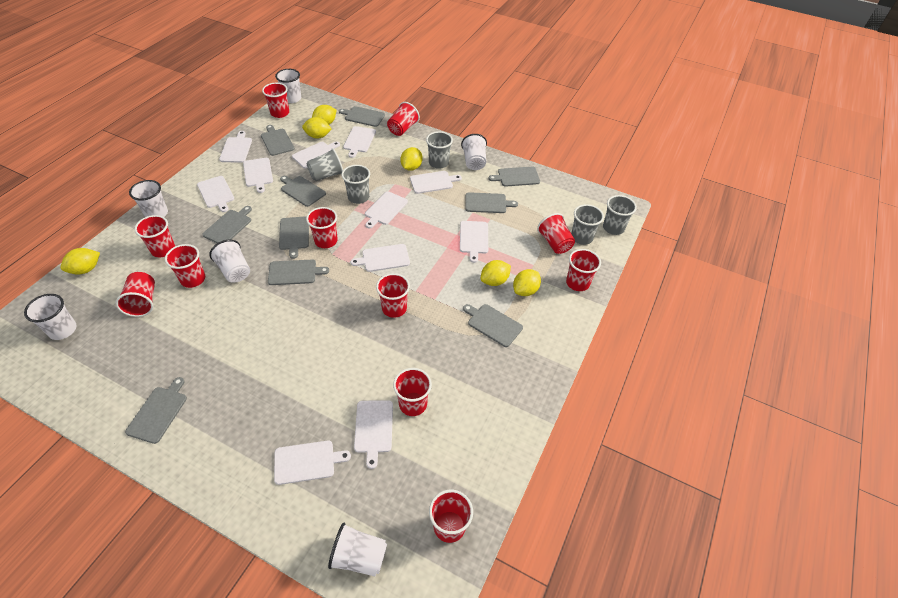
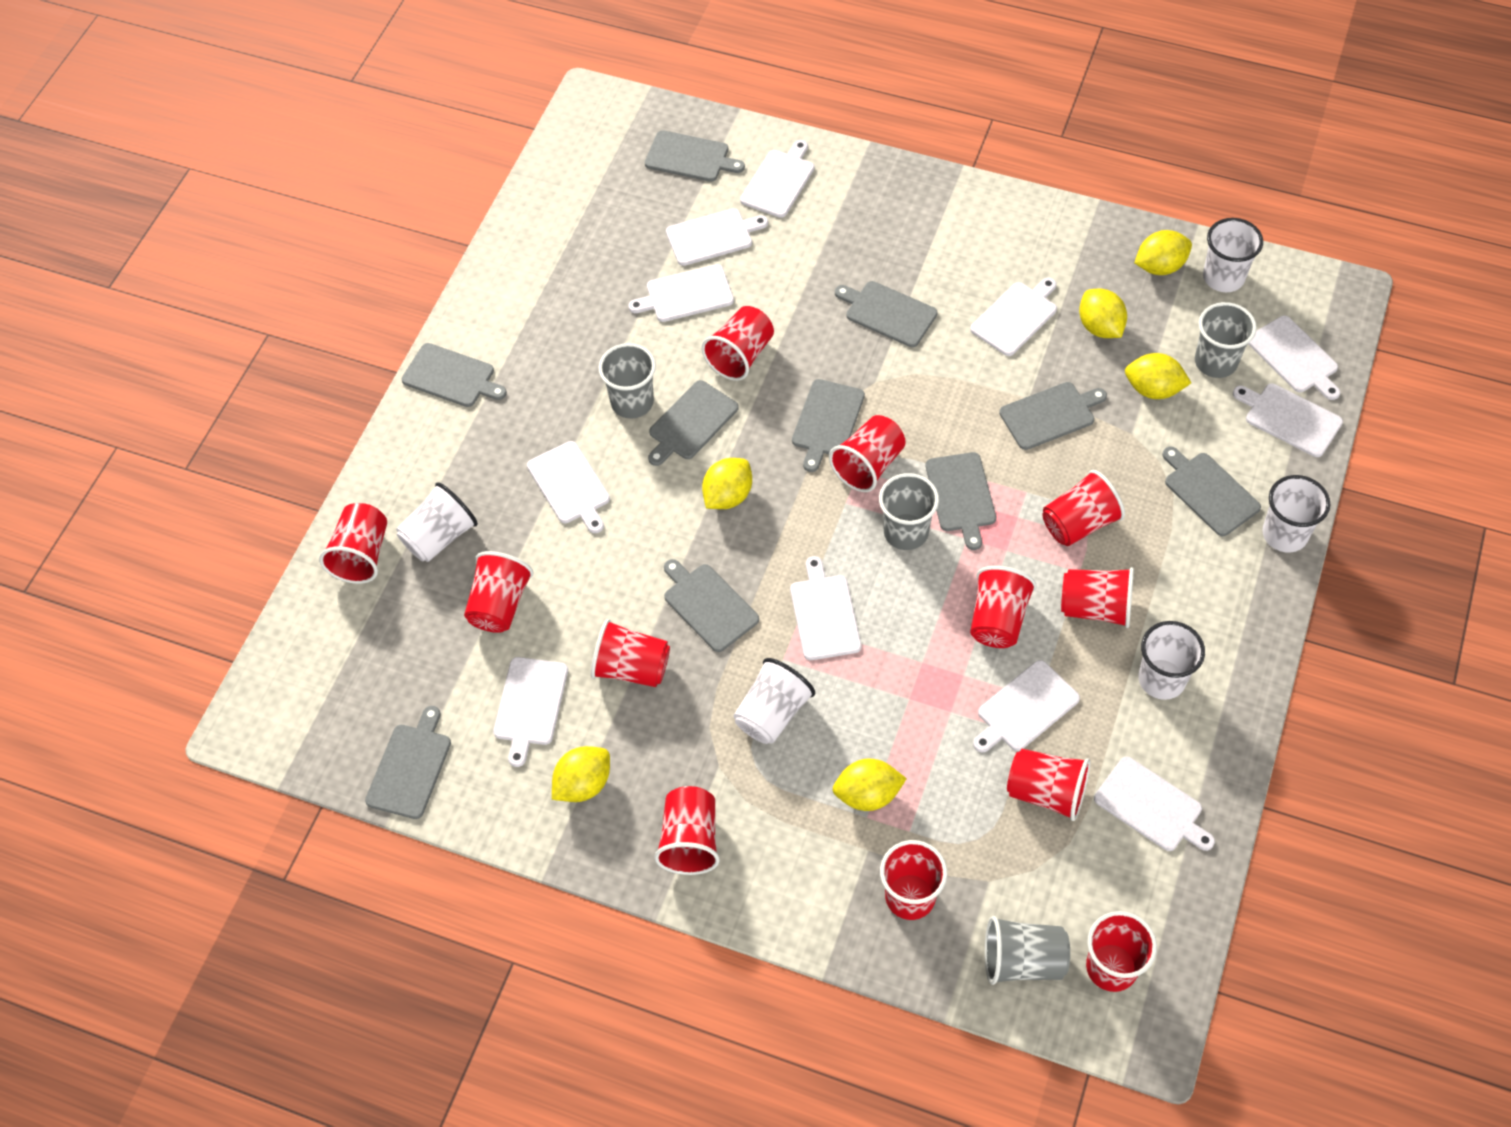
grey cup: [307,148,343,181] [341,165,370,204] [426,131,453,169] [571,204,604,245] [603,195,637,235] = 5 -> [598,343,656,419] [879,473,939,550] [985,916,1070,985] [1195,302,1257,378] = 4
red cup: [116,272,155,317] [134,215,175,257] [165,244,205,288] [262,83,289,118] [306,207,338,248] [376,273,410,318] [387,102,420,136] [393,368,432,416] [429,490,473,543] [537,213,575,254] [566,249,601,291] = 11 -> [319,503,387,584] [464,551,534,633] [591,619,670,687] [654,786,720,875] [702,306,774,381] [829,415,906,492] [880,840,947,920] [970,566,1037,648] [1007,749,1090,821] [1043,470,1125,546] [1061,567,1134,628] [1086,911,1157,992] = 12
white cup: [24,294,77,340] [129,180,168,217] [209,239,250,283] [275,69,301,103] [328,523,387,576] [461,134,487,170] = 6 -> [396,482,478,562] [734,658,815,744] [1138,621,1205,700] [1203,218,1263,292] [1262,475,1330,553] = 5

